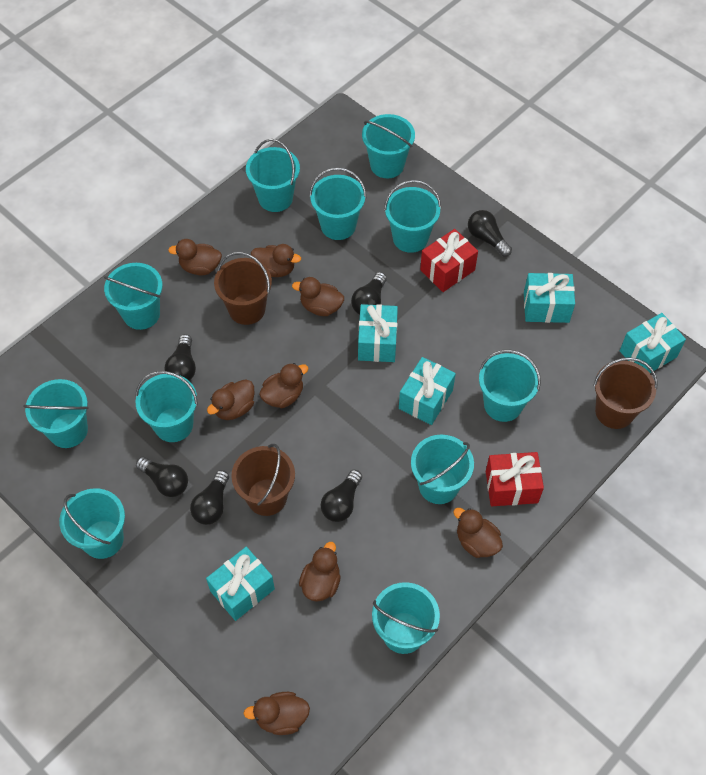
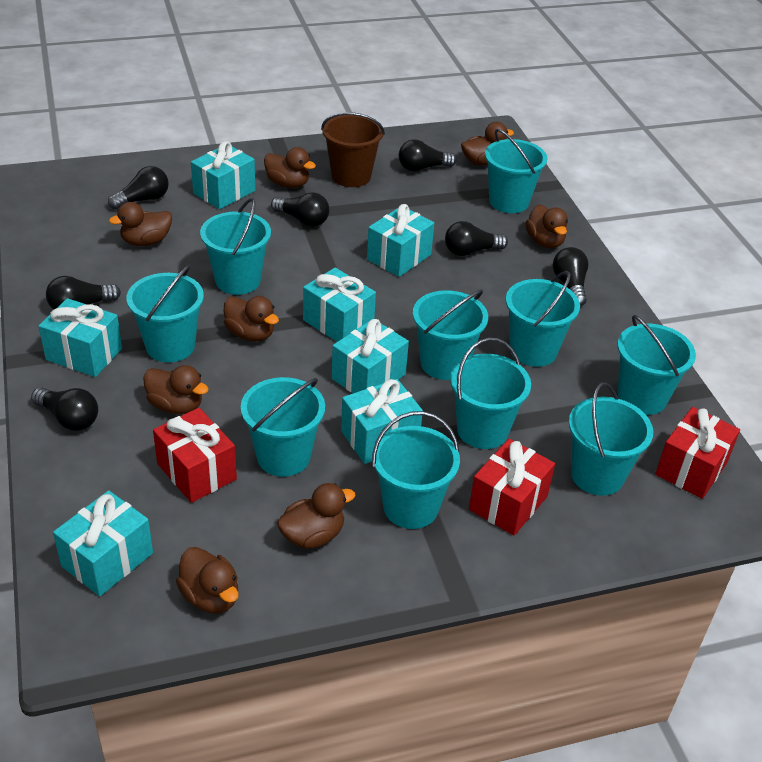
black light bulb: [136,457,188,497] [165,334,196,381] [190,470,229,525] [321,470,362,522] [351,272,387,315] [468,210,512,257] = 6 -> [31,387,98,431] [46,276,121,310] [108,166,169,210] [271,192,330,227] [399,139,457,171] [445,221,508,256] [553,247,589,307] = 7
brown bucket: [214,252,272,325] [231,444,295,516] [593,357,658,429] = 3 -> [321,112,385,187] = 1
red gift: [420,229,478,292] [486,452,544,506] = 2 -> [153,408,237,503] [469,439,555,536] [655,407,740,499] = 3
turquoise bucket: [23,379,89,448] [59,488,125,559] [104,263,162,330] [135,371,198,442] [246,139,300,212] [309,167,366,240] [362,114,415,178] [372,582,440,654] [384,180,441,253] [411,435,474,504] [479,350,541,422] = 11 -> [126,264,204,362] [200,198,271,295] [241,377,325,477] [372,411,460,529] [413,290,488,380] [450,338,531,449] [485,129,548,213] [506,271,580,367] [569,382,653,496] [617,315,696,415] = 10
turquoise gift: [206,547,275,621] [358,304,398,362] [399,357,456,425] [524,273,575,323] [620,313,686,373] = 5 -> [39,298,122,377] [53,490,153,596] [191,141,256,209] [303,268,376,342] [332,319,409,393] [341,379,423,464] [367,204,434,277] = 7

